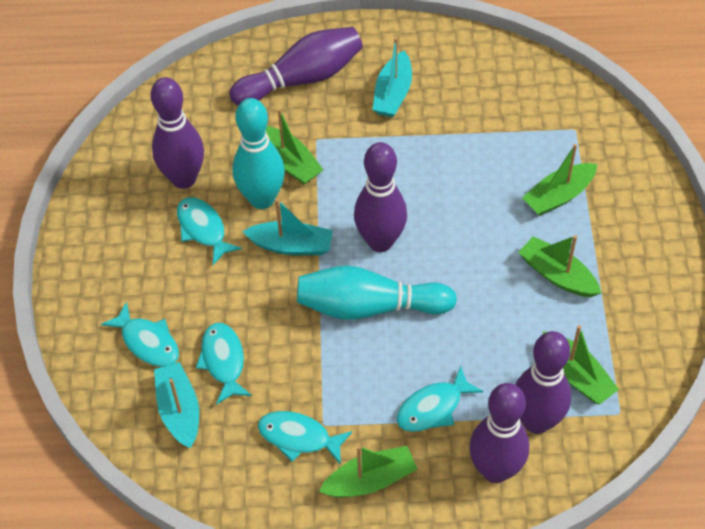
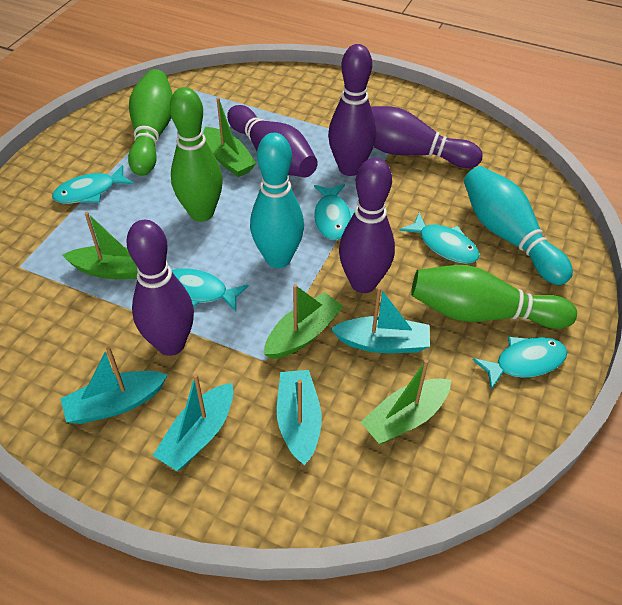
green boat: [266,109,323,184] [319,446,417,497] [518,235,601,297] [522,144,597,216] [543,325,619,405] = 5 -> [62,212,138,279] [203,98,256,177] [264,284,344,359] [361,359,451,444] = 4
green bowling pin: none = 0 -> [128,69,173,176] [170,87,223,222] [411,265,577,329] = 3
turquoise boat: [154,362,199,448] [242,199,333,255] [373,37,412,117] = 3 -> [60,346,168,424] [153,374,233,471] [277,370,322,465] [331,287,430,353] = 4

